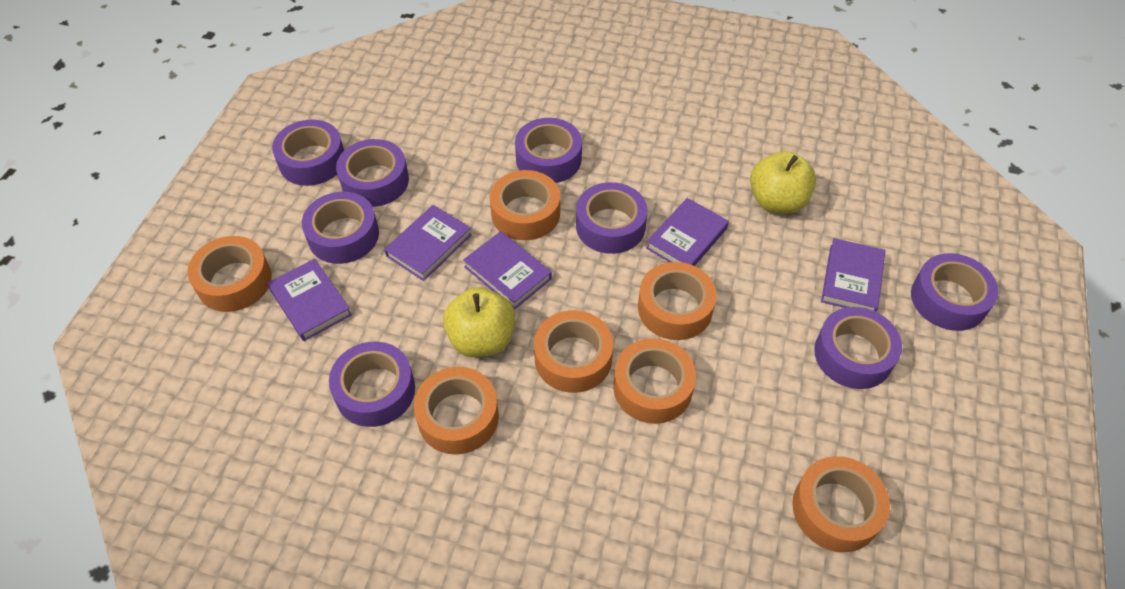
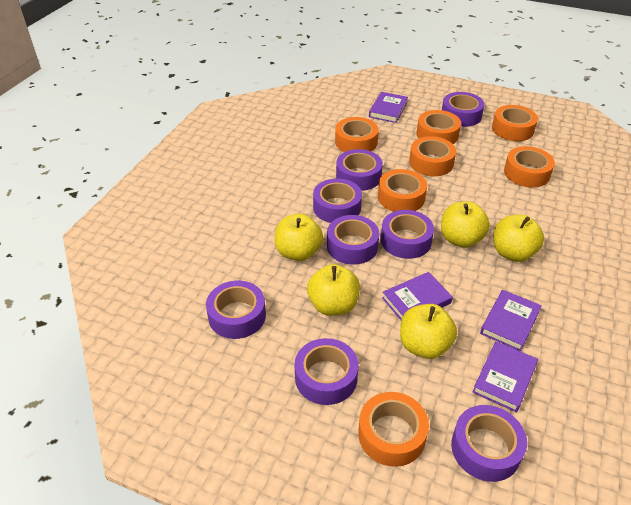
purple book: [267,259,352,341] [384,205,472,281] [463,231,552,309] [646,198,729,266] [821,238,885,312] = 5 -> [369,92,408,123] [382,272,453,320] [473,341,538,412] [480,290,542,351] = 4
yellow apple: [443,287,515,357] [750,151,816,214] = 2 -> [275,214,323,261] [307,264,360,316] [400,304,457,359] [441,201,490,248] [494,214,544,262] = 5

